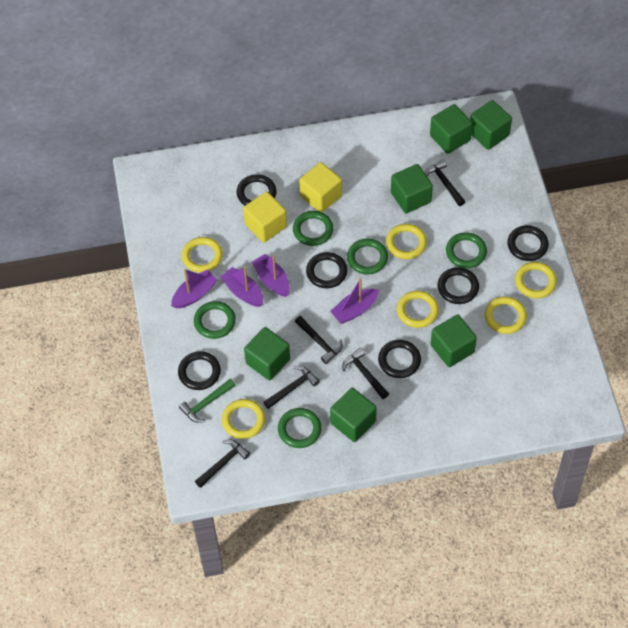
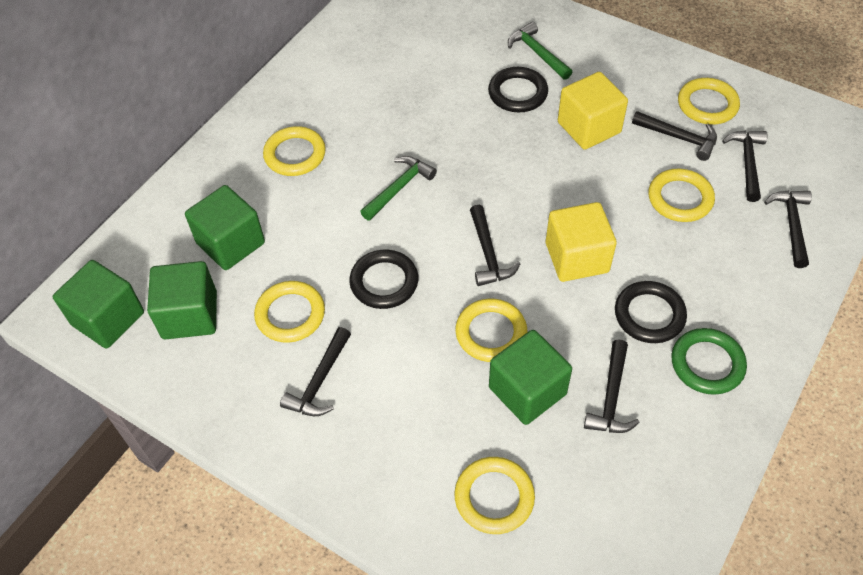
black hammer: [195,440,250,488] [263,366,320,409] [295,316,343,364] [342,348,389,399] [425,159,466,206] = 5 -> [280,327,351,416] [470,205,520,286] [584,339,639,433] [632,111,717,161] [722,131,767,202] [764,190,812,268] = 6
black ring: [178,351,221,390] [237,174,277,206] [306,252,347,288] [378,340,421,378] [438,267,479,304] [507,225,549,261] = 6 -> [349,250,418,309] [488,67,548,112] [615,281,687,343] = 3
green cube: [244,327,290,380] [330,388,377,442] [391,164,433,213] [430,104,473,154] [431,315,477,367] [470,100,512,150] = 6 -> [53,260,144,348] [147,261,217,339] [185,185,265,270] [489,330,572,425] = 4
green hammer: [179,379,236,423] = 1 -> [360,156,437,221] [508,22,572,80] = 2
green ring: [194,301,236,339] [278,408,322,448] [293,211,333,246] [347,238,388,275] [446,232,487,268] = 5 -> [671,328,747,395] = 1
purple boat: [171,269,218,308] [220,267,263,307] [252,254,290,297] [330,278,379,324] = 4 -> none = 0

